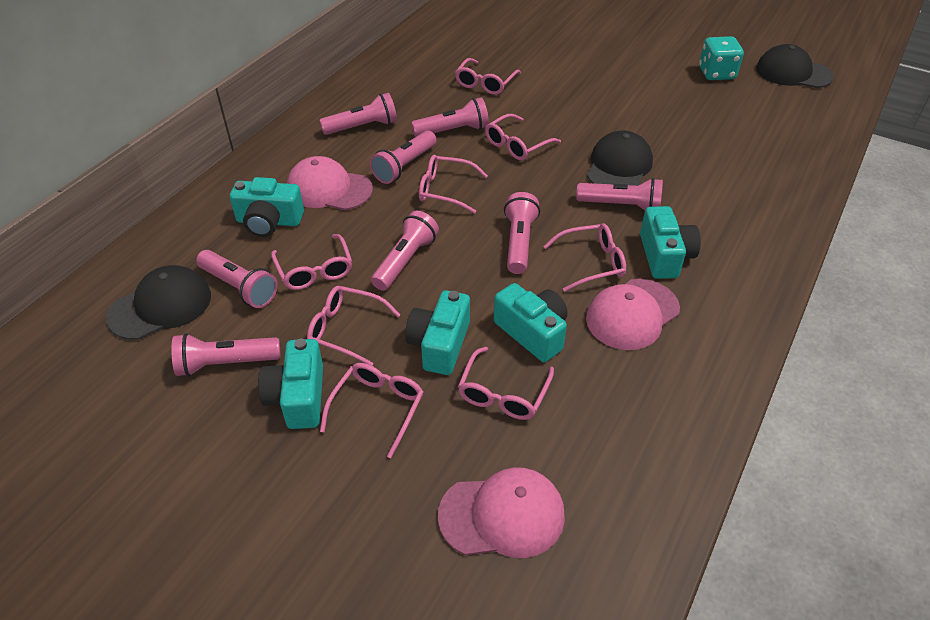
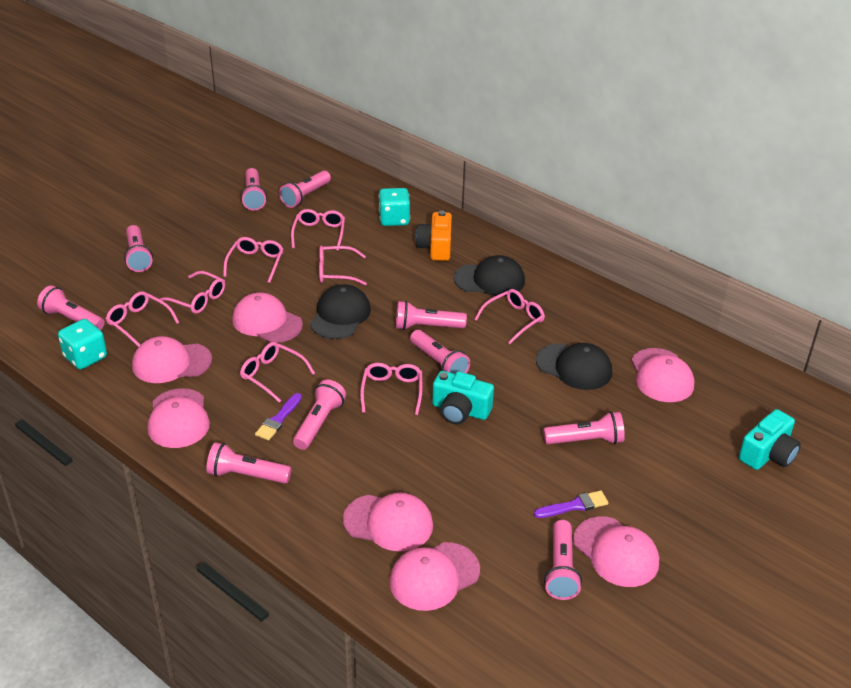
orange camera: none = 0 -> [415,211,452,261] = 1
pink cap: [287,156,373,210] [438,467,565,558] [586,279,680,350] = 3 -> [132,336,212,383] [148,388,210,448] [232,293,303,343] [343,493,433,552] [389,542,480,611] [573,516,659,587] [631,348,694,402] = 7
pink flashlight: [171,333,280,377] [196,250,278,308] [319,93,397,135] [370,131,437,184] [371,211,439,291] [411,97,489,137] [504,192,540,274] [576,178,663,210] = 8 -> [37,285,105,330] [124,225,153,272] [206,442,292,484] [241,168,267,210] [279,171,331,208] [293,380,346,450] [396,301,467,330] [410,330,470,374] [543,411,625,444] [544,520,582,600] = 10
purple brush: none = 0 -> [255,393,302,440] [534,490,608,518] = 2
turquoise camera: [230,177,304,237] [258,338,323,429] [405,290,470,375] [494,283,568,362] [640,206,701,279] = 5 -> [432,371,494,424] [739,409,801,470] = 2
turquoise dice: [699,36,744,80] = 1 -> [58,319,107,369] [379,188,410,226] = 2

